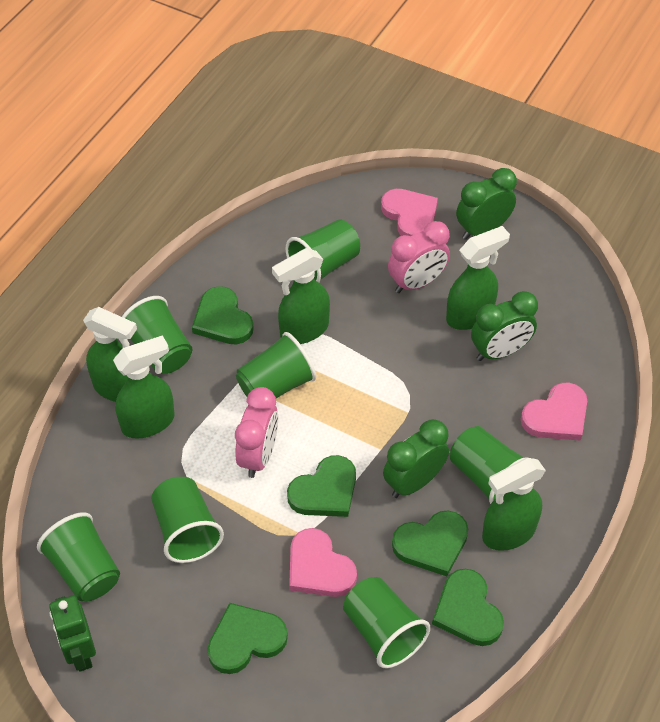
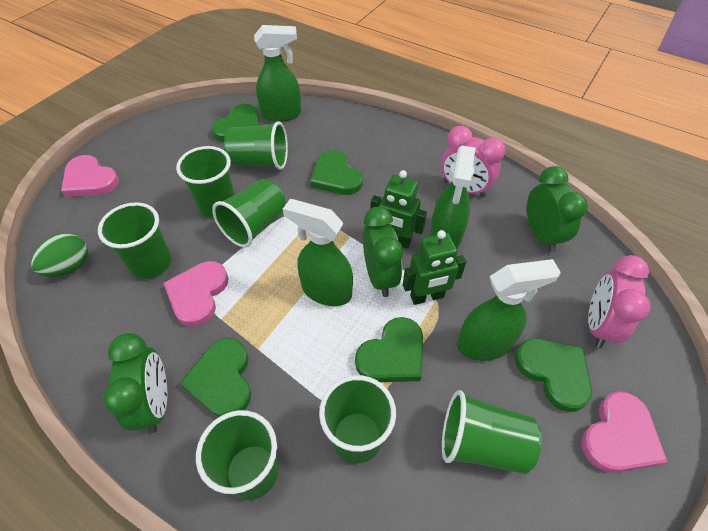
green egg: none = 0 -> [31,233,88,277] = 1
green robot: [49,595,96,672] = 1 -> [371,170,427,249] [403,230,466,305] = 2
green spray bottle: [83,307,137,402] [113,335,175,439] [272,248,330,344] [446,226,510,330] [482,458,546,551] = 5 -> [254,25,301,122] [283,199,353,306] [430,146,476,248] [457,259,561,361] = 4

